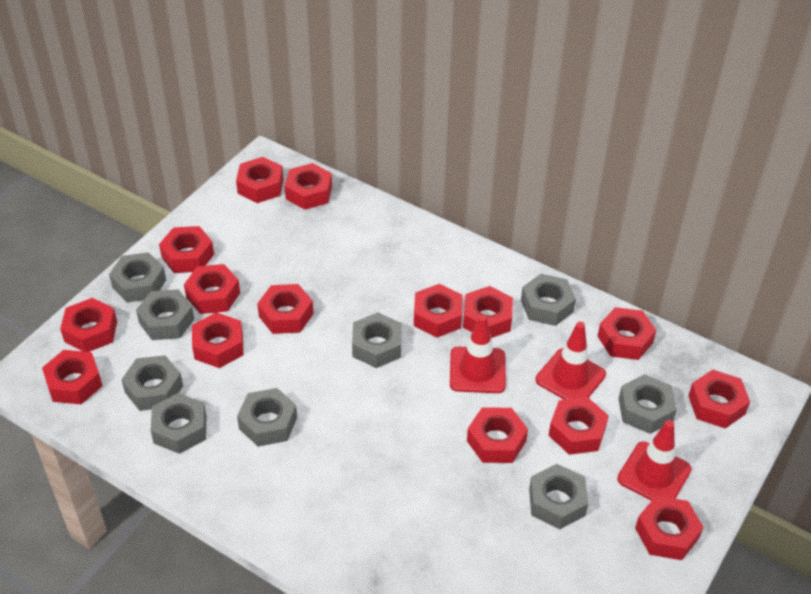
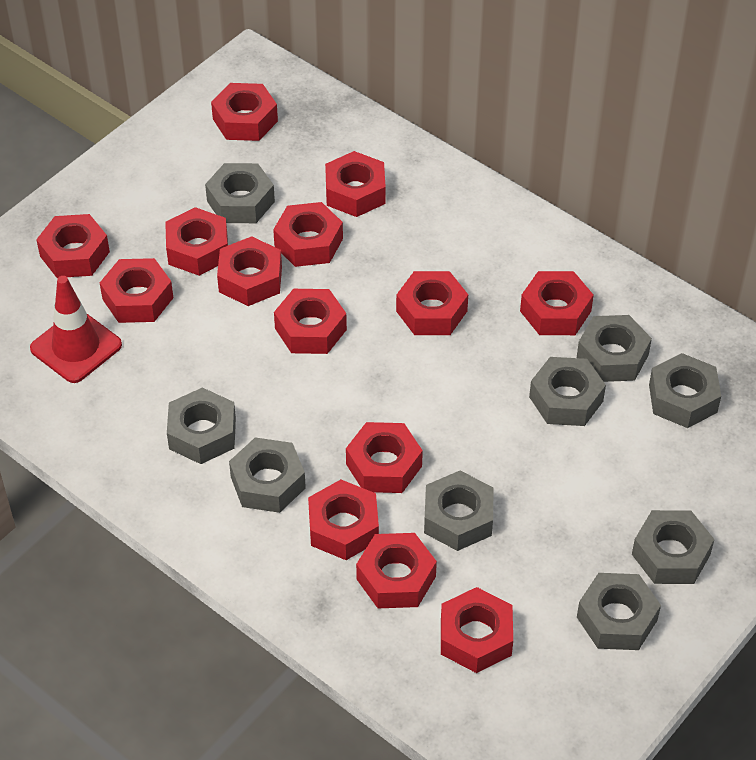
red nut: [42,350,103,404] [60,298,117,352] [159,226,214,273] [184,264,240,314] [192,312,244,368] [236,157,284,203] [257,284,314,334] [285,163,332,210] [414,284,463,338] [463,286,513,338] [467,407,528,463] [548,397,609,455] [598,307,656,360] [635,496,703,560] [688,370,750,429] = 15 -> [36,214,110,278] [100,258,173,323] [165,207,228,276] [211,83,278,141] [217,236,282,306] [273,202,343,267] [274,289,347,354] [308,480,379,560] [325,151,386,217] [346,422,423,493] [356,533,437,608] [396,271,468,335] [441,587,513,673] [520,271,594,335] = 14
red traffic cone: [450,314,506,393] [535,322,606,400] [617,420,692,501] = 3 -> [30,276,122,383] = 1

